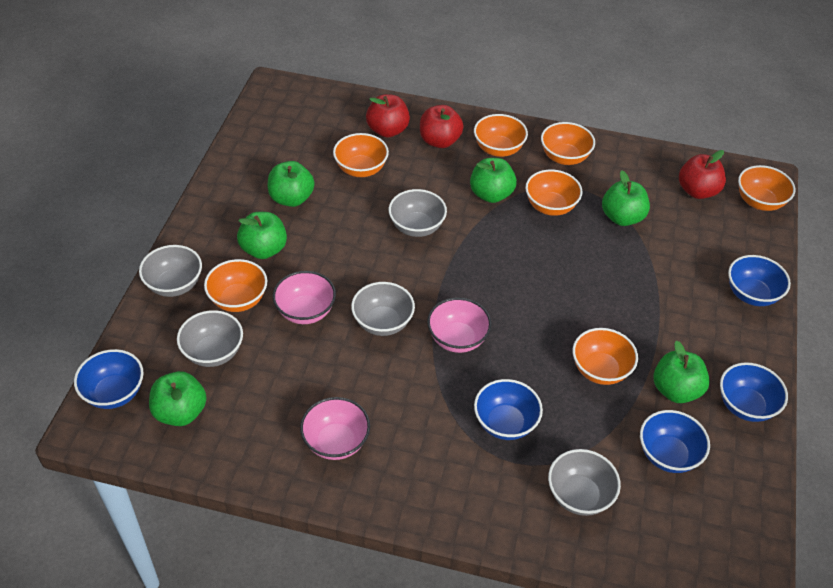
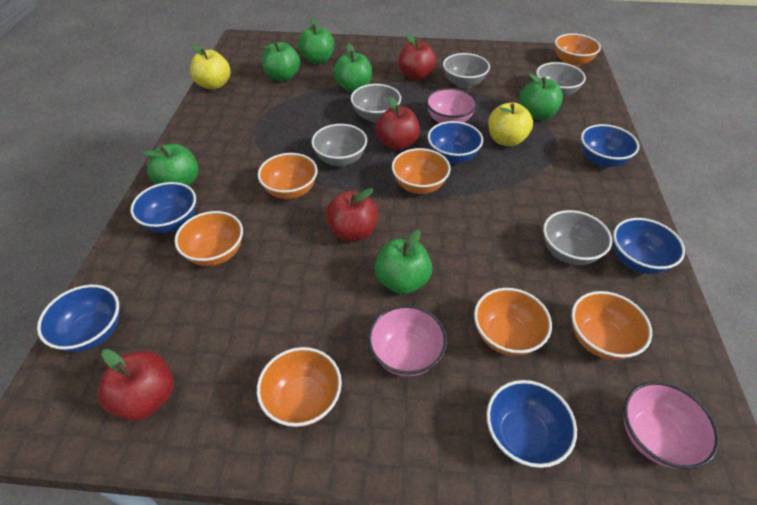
blue bowl: [74,349,144,409] [474,379,543,440] [640,410,710,473] [720,362,788,422] [728,255,791,306] = 5 -> [37,285,120,352] [130,182,196,233] [428,121,483,164] [486,380,577,468] [581,124,639,167] [613,218,685,274] = 6
red apple: [366,94,410,138] [420,105,464,148] [679,150,726,199] = 3 -> [98,349,174,421] [326,188,378,241] [376,97,420,151] [398,34,436,80] = 4
yellow apple: none = 0 -> [190,44,230,90] [488,102,533,147] = 2

